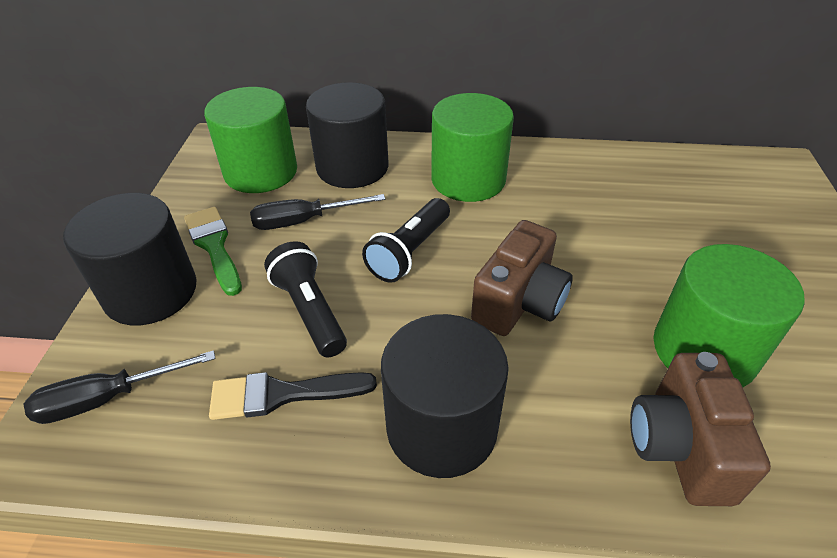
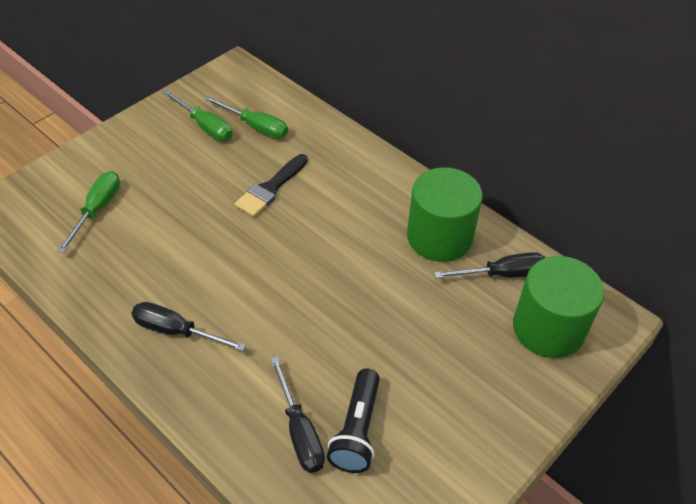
black cylinder: [63,193,197,325] [306,82,389,188] [381,314,509,478] = 3 -> none = 0
black flashlight: [264,241,347,357] [362,198,450,283] = 2 -> [327,369,380,473] = 1
black screwdriver: [24,350,216,424] [250,194,385,230] = 2 -> [131,302,246,351] [270,356,325,473] [434,252,546,278] = 3
brown camera: [471,220,573,336] [630,352,771,506] = 2 -> none = 0
green brush: [184,207,242,296] = 1 -> none = 0
green cylinder: [204,87,297,193] [431,93,514,202] [654,244,805,387] = 3 -> [407,167,483,262] [513,256,604,358] = 2
green screwdriver: none = 0 -> [57,171,120,253] [163,90,233,141] [204,96,288,139] = 3

